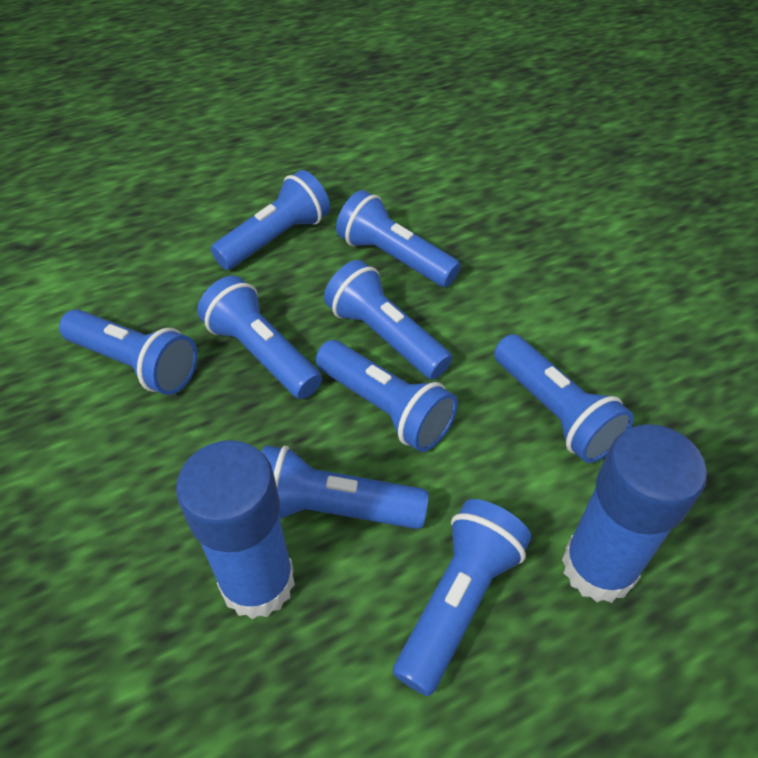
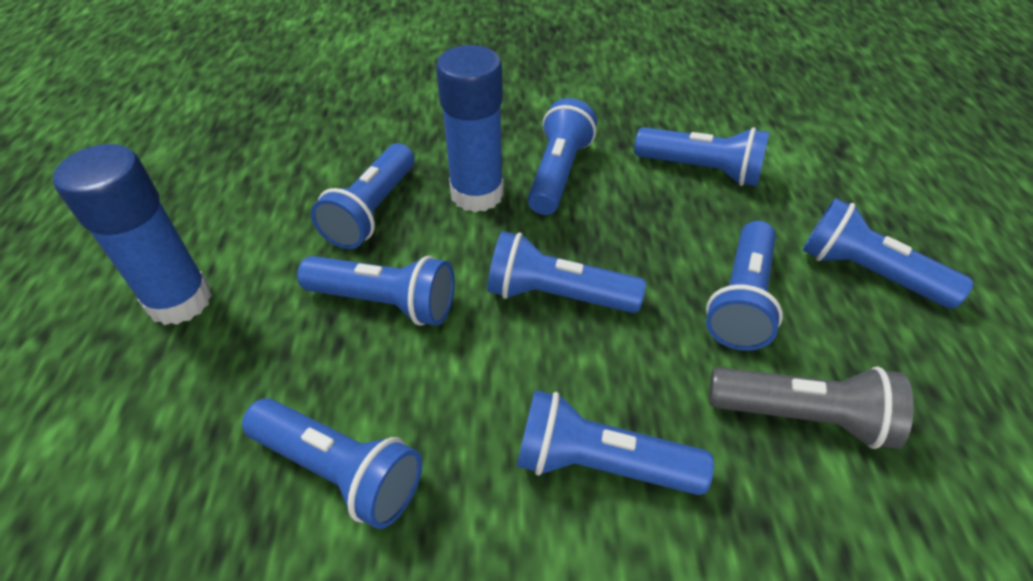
grey flashlight: none = 0 -> [709,367,914,449] = 1

